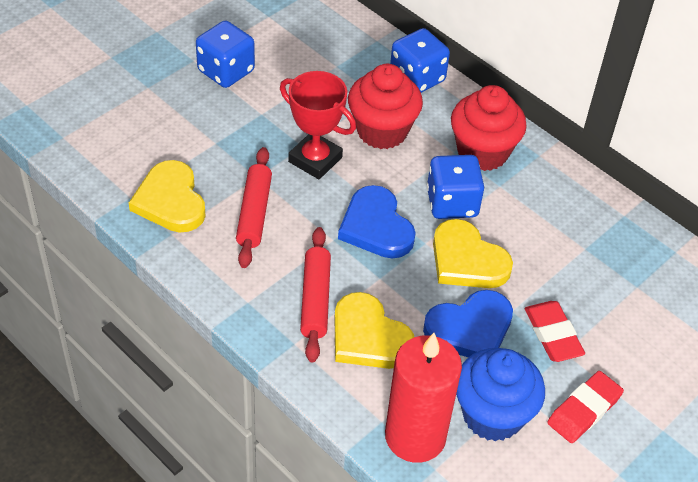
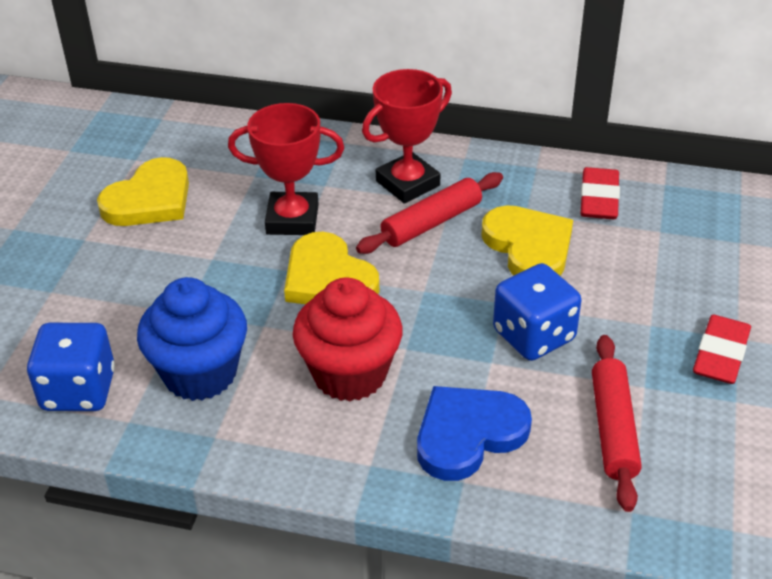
blue dice: [196,21,255,88] [390,28,450,93] [427,155,484,219] = 3 -> [27,323,115,411] [493,263,581,361] = 2
blue heart: [338,185,415,258] [423,290,513,357] = 2 -> [417,386,532,481] = 1
red candle: [385,333,462,463] = 1 -> none = 0
red cupcake: [348,64,423,149] [451,85,527,171] = 2 -> [293,278,403,401] = 1
red trophy: [280,71,356,179] = 1 -> [228,103,344,235] [362,69,452,203] = 2

